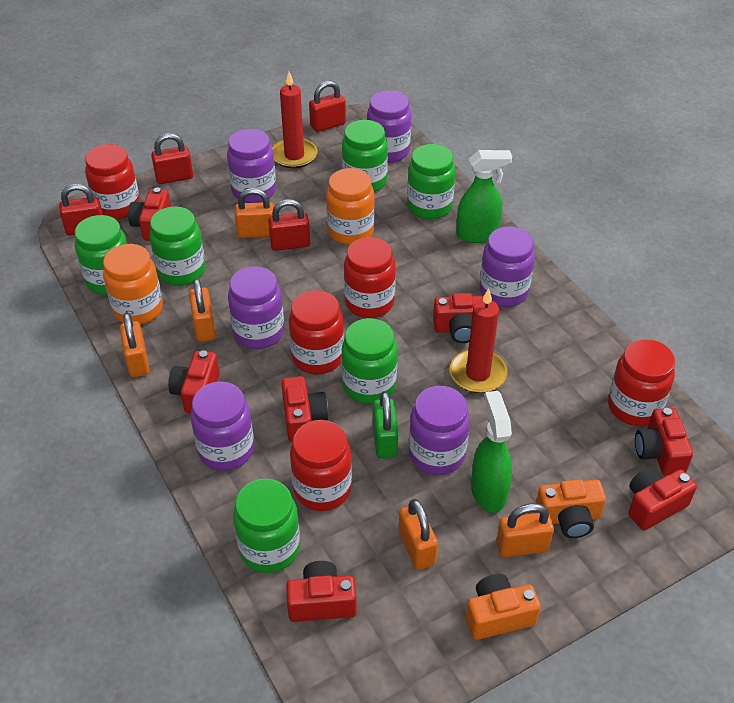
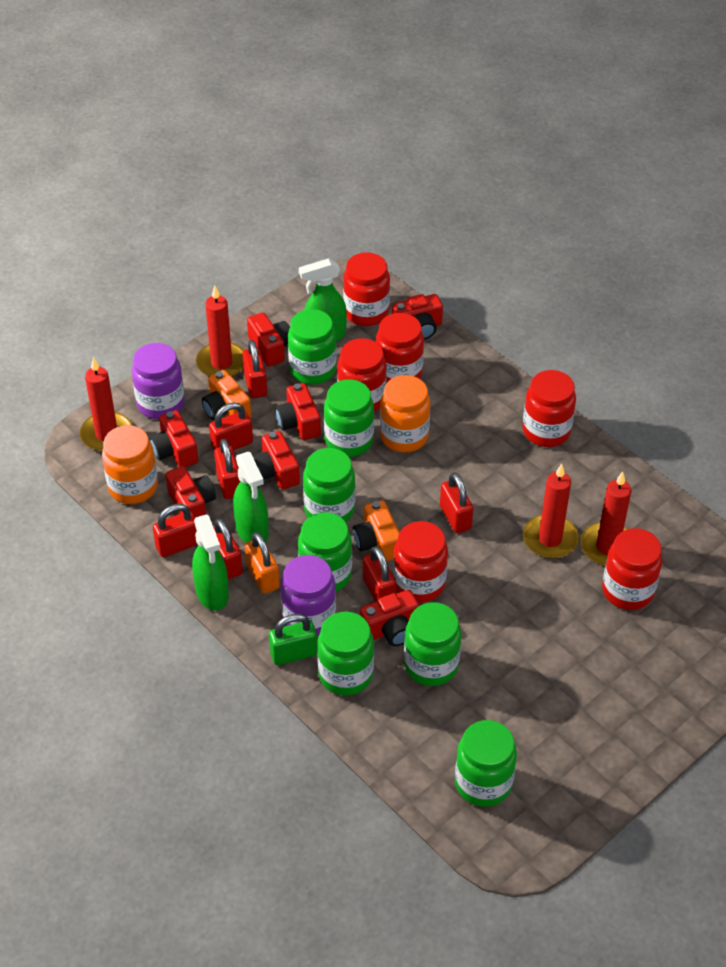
green jar: [74,215,127,295] [150,206,205,286] [233,479,300,573] [341,318,397,404] [342,120,388,192] [407,144,455,220] = 6 -> [288,309,337,385] [298,512,352,592] [303,448,355,522] [317,612,374,696] [324,379,374,457] [404,602,462,686] [455,720,517,807] = 7
green spray bottle: [456,150,512,243] [471,391,512,513] = 2 -> [192,514,229,611] [233,452,269,543] [299,258,347,342] = 3
orange padlock: [120,313,149,377] [189,278,216,342] [235,188,275,238] [399,499,438,570] [496,503,554,557] = 5 -> [245,532,280,594] = 1
purple jar: [191,382,254,471] [227,129,276,203] [228,266,284,349] [367,90,411,163] [409,386,470,475] [480,227,535,307] = 6 -> [132,343,185,419] [281,555,336,636] = 2
red candle: [272,72,318,168] [450,288,507,393] = 2 -> [80,357,132,452] [196,286,244,377] [523,464,579,558] [580,472,632,566] = 4
red jar: [85,144,140,219] [289,290,344,374] [290,420,352,511] [344,237,396,318] [608,339,675,426] = 5 -> [337,338,387,412] [343,252,390,326] [376,313,424,384] [393,521,448,603] [523,370,576,447] [602,528,662,610] = 6
red padlock: [59,184,103,235] [151,133,193,184] [268,199,310,251] [309,81,346,132] = 4 -> [153,504,198,557] [209,402,253,450] [213,518,243,579] [214,439,241,499] [242,340,267,398] [363,546,396,602] [440,472,473,533] = 7

